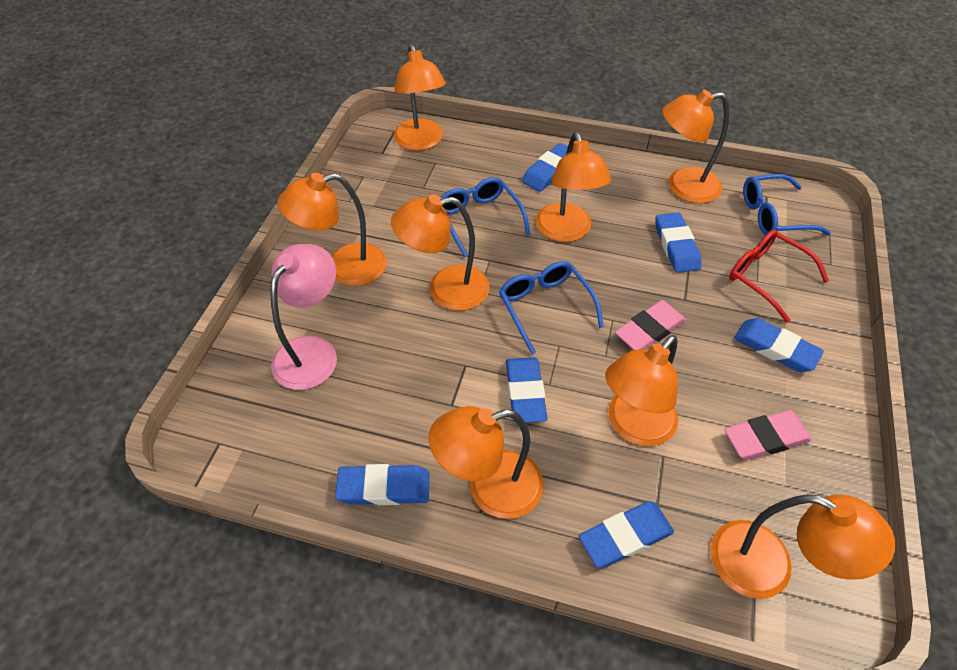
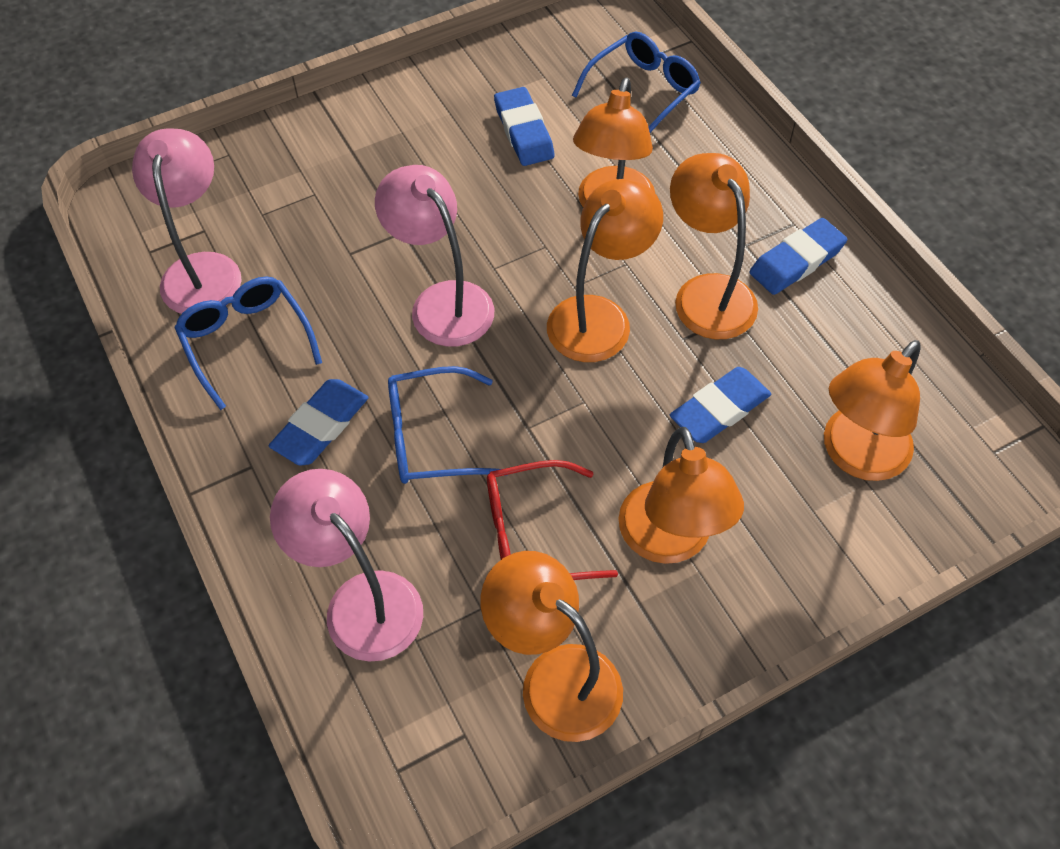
blue eraser: [335,464,429,505] [506,357,548,423] [522,143,568,192] [579,501,674,568] [655,212,701,273] [734,318,824,372] = 6 -> [269,379,368,466] [494,87,555,166] [670,367,771,443] [749,218,847,295] = 4
orange lamp: [277,173,387,286] [391,194,490,311] [394,44,446,151] [429,406,543,519] [536,132,611,242] [605,335,678,446] [662,90,729,203] [710,494,895,599] = 8 -> [481,551,623,742] [547,179,663,362] [573,78,655,207] [619,427,744,564] [670,153,758,339] [824,340,920,481] = 6
pink eraser: [615,300,686,350] [724,410,812,460] = 2 -> none = 0
pink lamp: [270,244,337,390] = 1 -> [132,128,242,314] [270,469,423,662] [375,165,494,347] = 3

